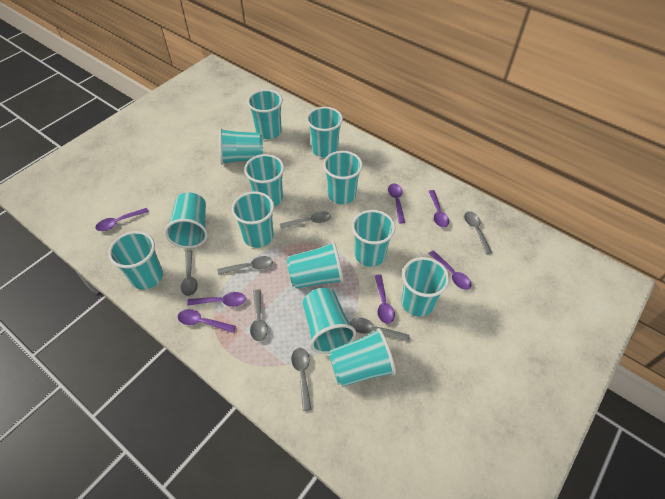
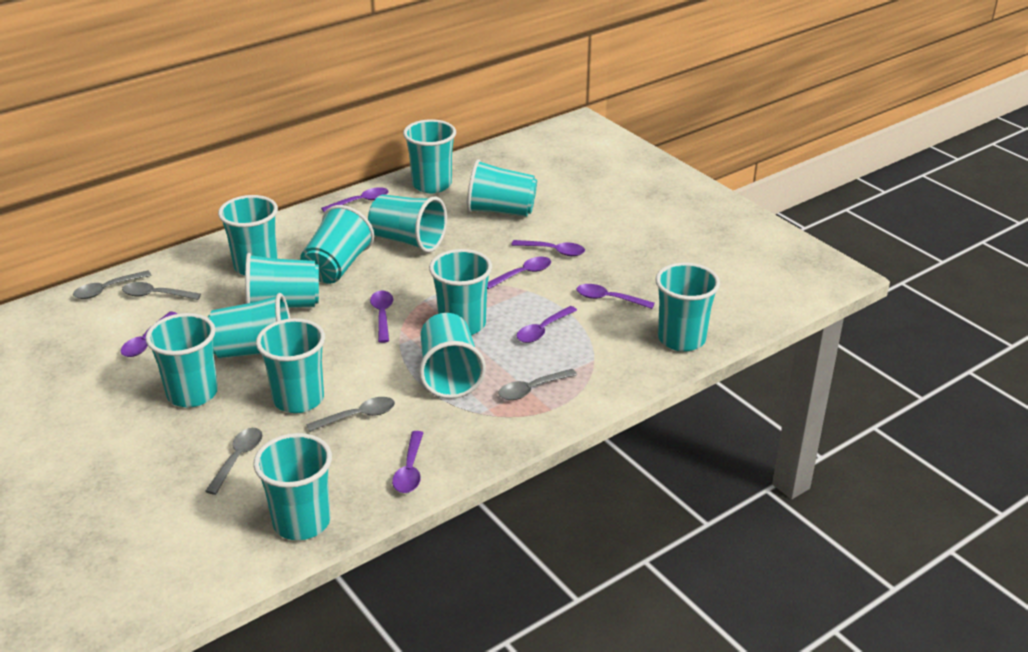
grey spoon: [181,251,198,296] [218,256,273,275] [250,290,268,341] [280,211,331,229] [291,348,312,411] [350,318,410,342] [464,211,492,254] = 7 -> [73,270,151,299] [122,282,201,300] [205,428,263,495] [306,397,395,432] [498,369,577,400] = 5
purple spoon: [95,208,148,231] [178,309,236,333] [187,292,246,307] [375,275,395,324] [388,183,405,224] [429,190,449,227] [429,250,472,290] = 7 -> [121,312,177,357] [321,187,389,212] [370,291,393,343] [392,431,423,493] [487,257,551,289] [511,240,585,256] [517,306,577,343] [577,284,655,309] = 8

